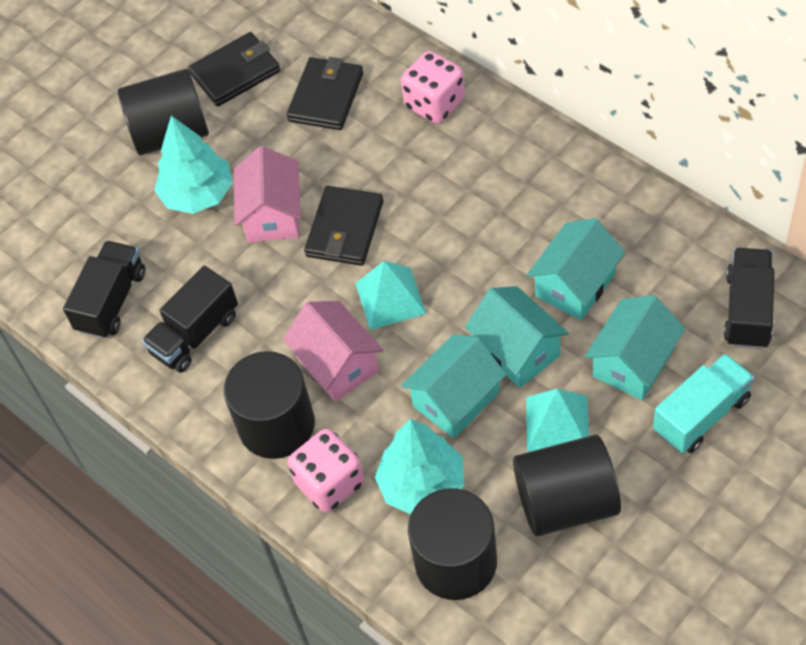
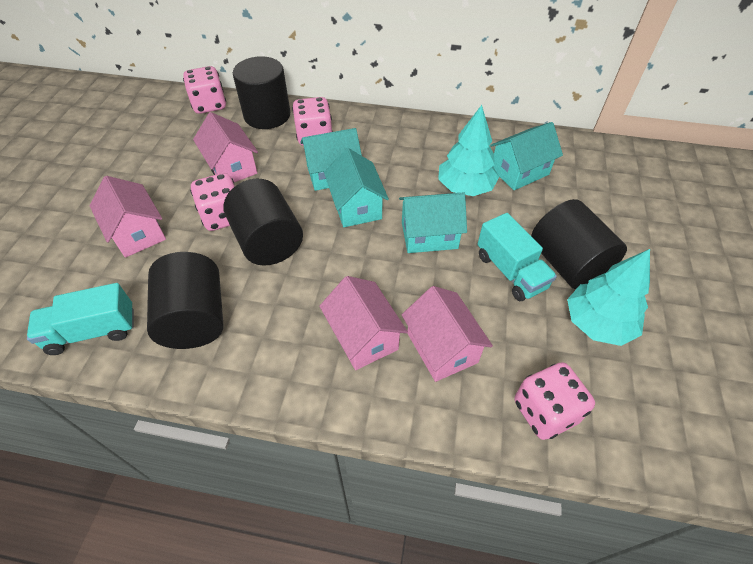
black truck: [63,241,145,339] [142,265,238,373] [723,248,774,349] = 3 -> none = 0
black wallet: [188,32,280,106] [287,57,363,130] [304,186,383,266] = 3 -> none = 0
pink dice: [288,429,364,513] [401,51,465,124] = 2 -> [183,66,226,114] [190,173,235,231] [292,97,333,146] [515,362,595,440] = 4
pink house: [234,146,301,243] [283,301,383,402] = 2 -> [90,176,166,258] [193,112,258,182] [319,276,408,370] [402,286,493,382] = 4
turquoise pyramid: [355,261,426,330] [526,389,589,452] = 2 -> none = 0
turquoise truck: [653,354,754,453] = 1 -> [27,283,134,355] [478,213,557,301] = 2

